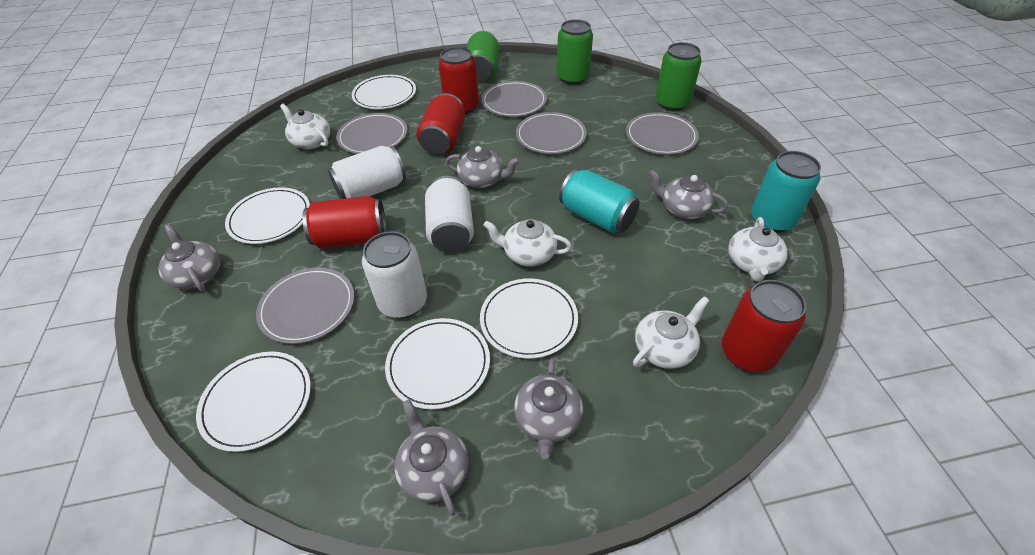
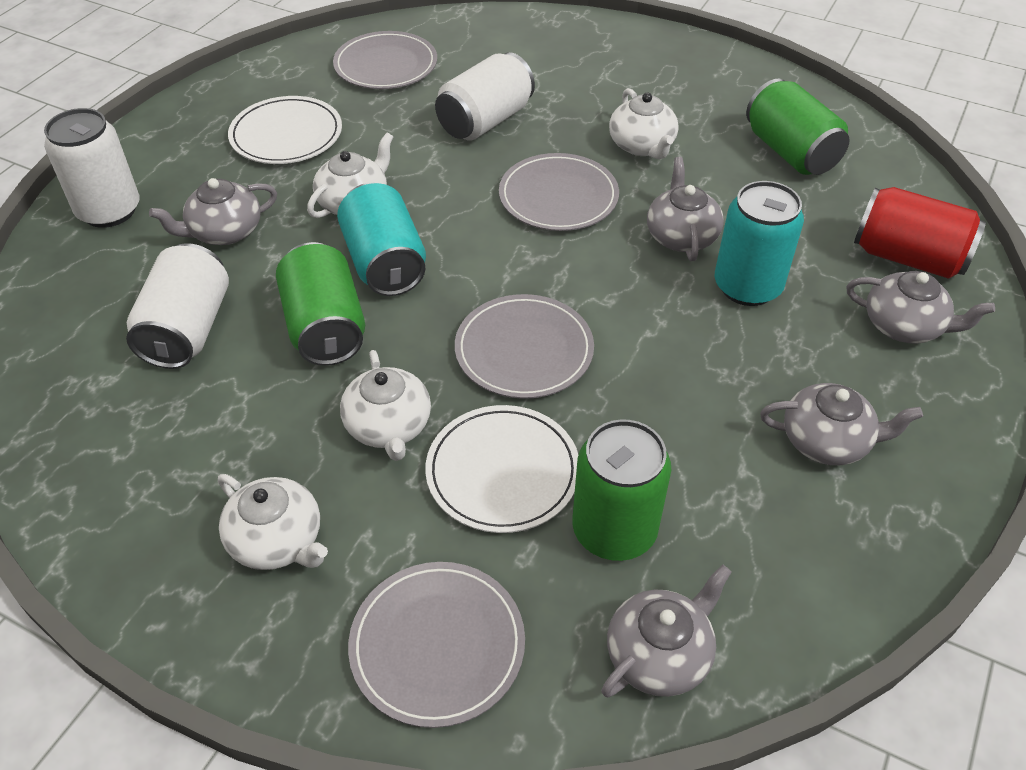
grey plate: [256,268,354,344] [337,113,407,154] [481,81,547,117] [516,112,587,154] [626,112,699,155] = 5 -> [333,31,437,89] [348,562,525,728] [455,294,594,399] [499,153,619,231] = 4
red can: [302,196,387,249] [417,93,465,155] [438,47,479,114] [722,280,806,372] = 4 -> [854,187,986,279] = 1
white plate: [196,352,311,452] [225,187,310,244] [352,75,416,109] [385,318,490,410] [480,278,578,359] = 5 -> [228,96,342,164] [425,405,578,533] = 2

